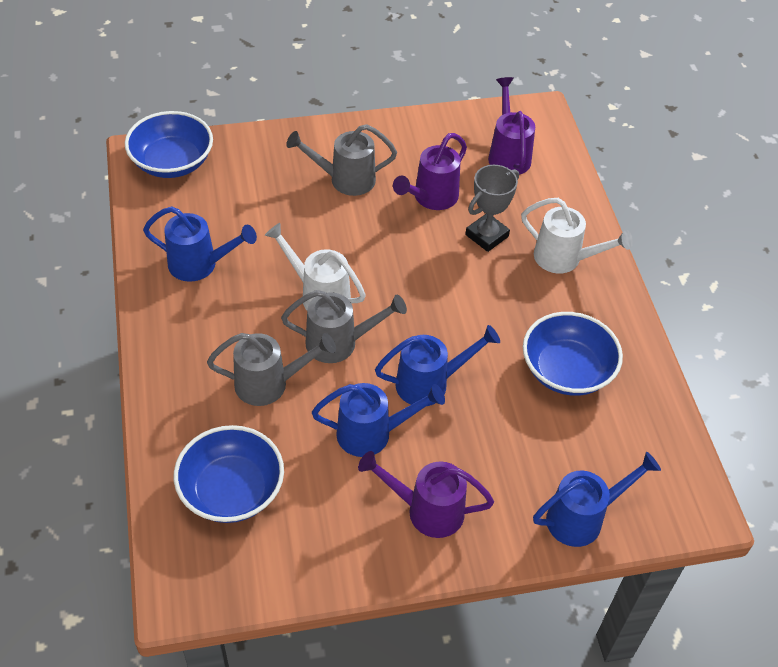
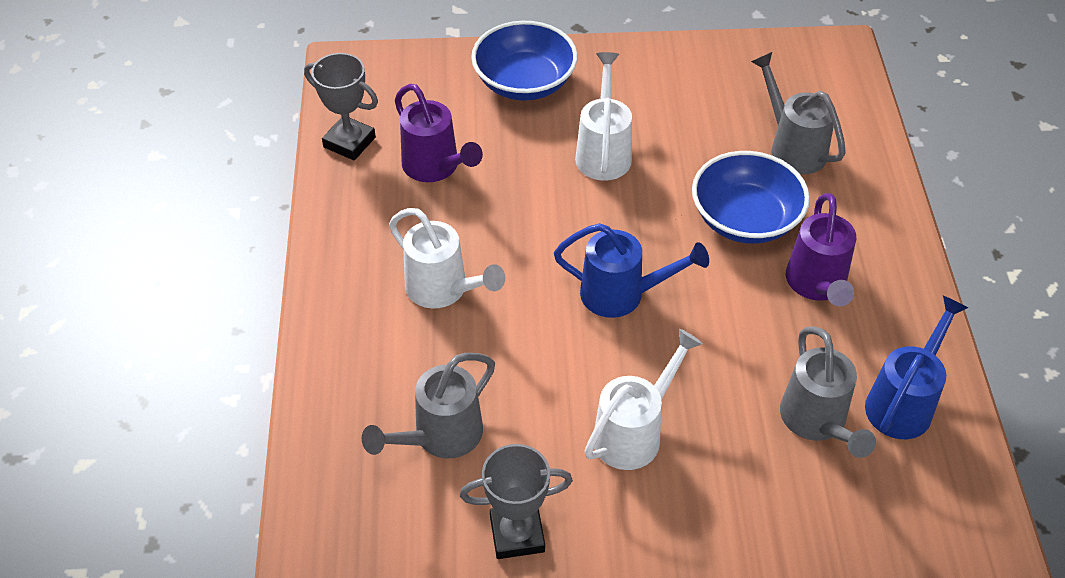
blue bowl: [125,111,213,178] [174,425,284,523] [523,312,623,396] = 3 -> [471,21,578,101] [692,151,810,244] = 2
blue watering can: [143,206,257,282] [312,383,445,457] [375,325,500,406] [533,452,661,547] = 4 -> [554,223,709,318] [865,296,969,439] = 2
grey trophy: [465,165,519,252] = 1 -> [304,53,378,160] [460,444,573,559] = 2
purple watering can: [358,451,494,538] [393,133,467,210] [488,77,535,175] = 3 -> [395,84,483,182] [786,193,856,306] = 2
white watering can: [265,223,366,310] [521,198,633,274] = 2 -> [389,208,505,308] [575,52,632,181] [585,329,703,470] = 3

